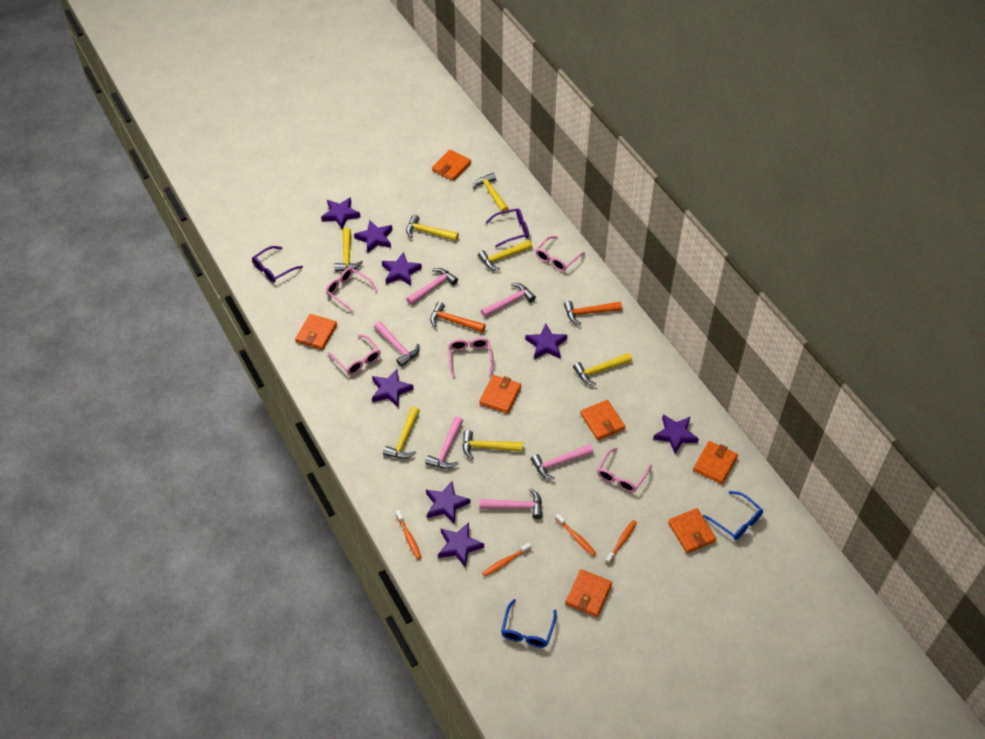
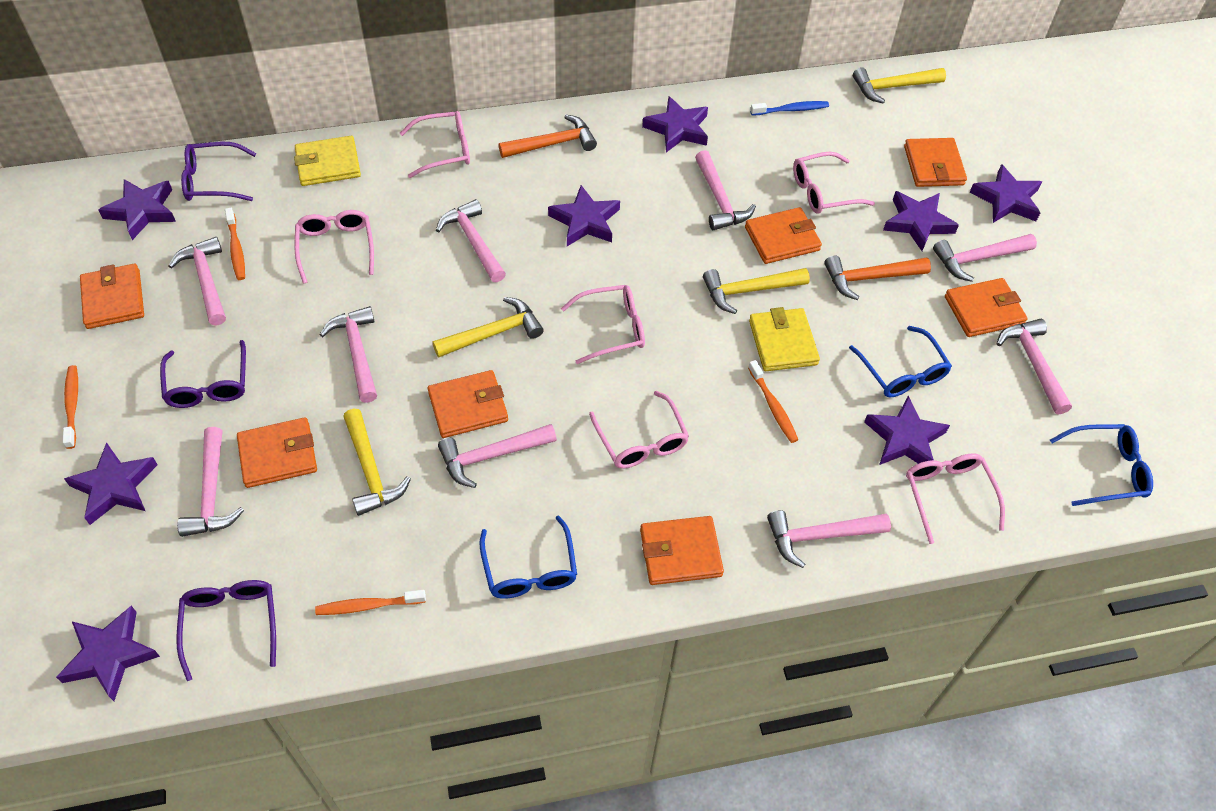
blue glasses: [501,599,557,648] [703,491,763,540] = 2 -> [479,515,577,599] [849,326,952,397] [1050,424,1153,506] = 3
blue toothbrush: none = 0 -> [750,101,829,116] = 1
pink glasses: [326,268,378,313] [328,335,380,375] [449,338,493,379] [535,236,585,272] [597,448,652,493] = 5 -> [295,210,374,284] [400,111,470,178] [561,285,645,364] [589,391,689,469] [793,152,875,214] [906,453,1005,544] = 6
pink hammer: [374,321,420,367] [406,268,458,305] [425,417,463,469] [479,489,542,519] [481,283,536,317] [531,444,593,480] = 6 -> [168,237,226,326] [177,427,244,537] [320,306,377,403] [436,199,506,283] [438,424,557,488] [695,150,756,230] [767,510,891,568] [933,234,1037,282] [997,319,1072,415] = 9
purple glasses: [252,246,303,283] [486,209,529,247] = 2 -> [160,340,246,408] [176,580,276,681] [181,142,257,201] = 3
yellow hammer: [334,228,363,272] [383,407,420,459] [406,215,459,241] [463,430,523,459] [473,173,509,214] [478,240,532,270] [573,353,632,386] = 7 -> [343,408,411,516] [432,297,543,358] [703,268,810,314] [853,67,946,104] = 4
yellow wallet: none = 0 -> [294,136,361,186] [749,307,820,371] = 2

